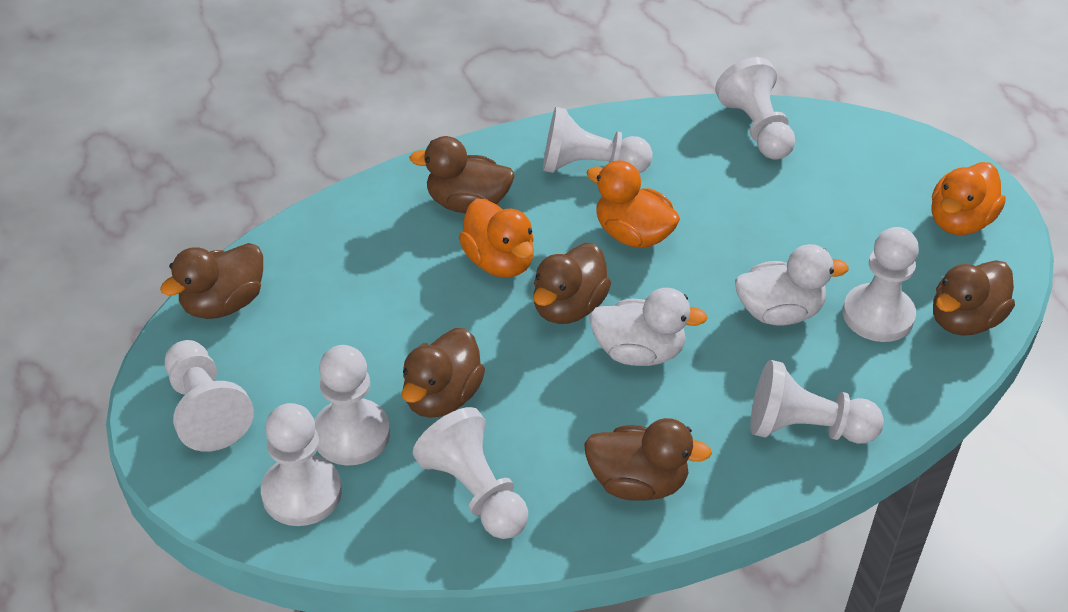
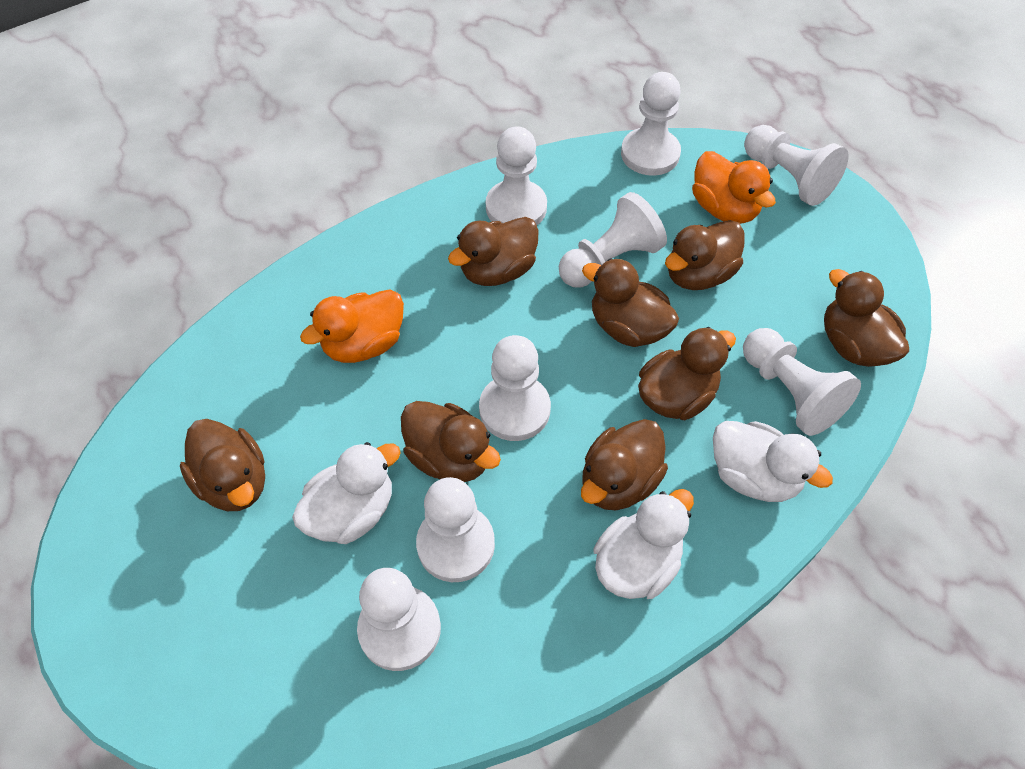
brown duck: [160,243,263,319] [401,328,485,418] [409,136,515,213] [533,243,611,324] [584,418,712,501] [933,260,1015,336] = 6 -> [180,419,265,511] [401,401,501,482] [448,217,539,286] [581,419,668,510] [582,258,679,347] [638,327,736,420] [665,220,745,290] [824,269,909,367] = 8
orange duck: [459,199,534,278] [586,160,680,248] [931,162,1006,235] = 3 -> [300,289,404,363] [692,151,776,224] = 2
white duck: [589,288,707,366] [735,244,849,326] = 2 -> [292,442,401,544] [593,489,694,599] [713,421,833,502] = 3

